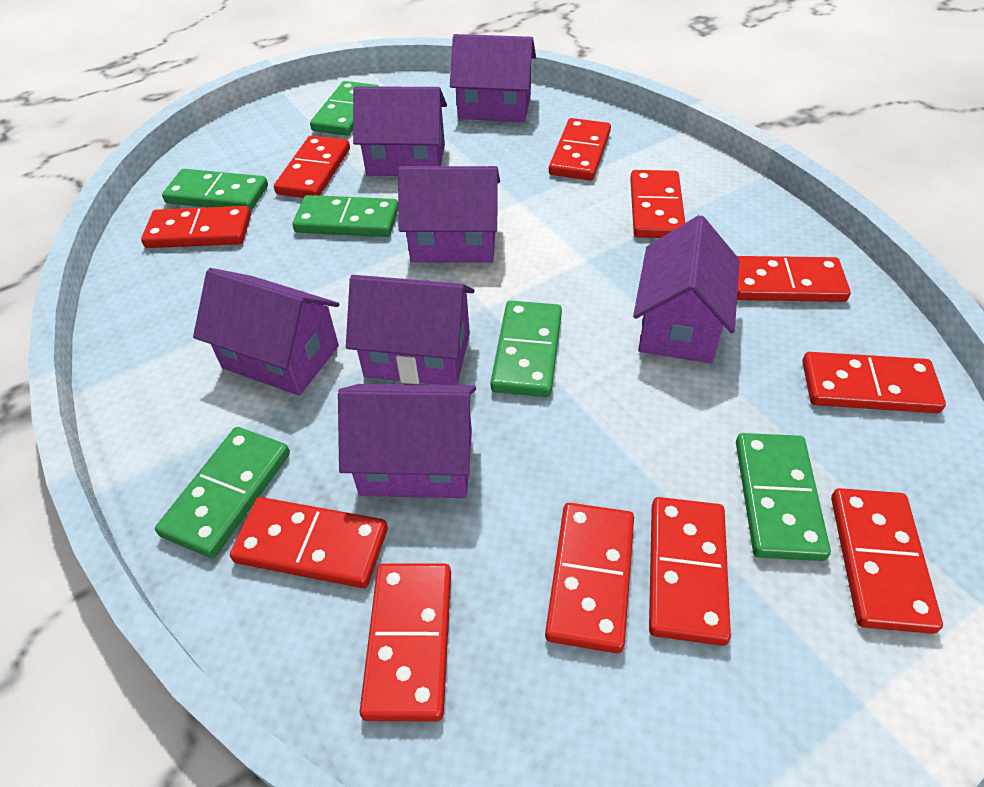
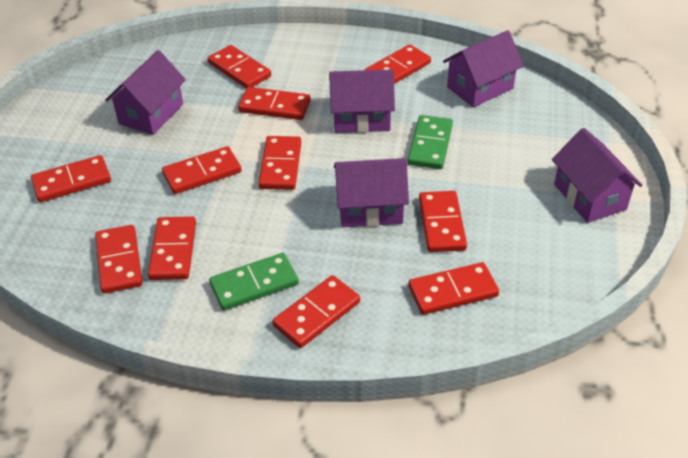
green domino: [155,427,290,558] [162,169,268,211] [292,195,398,237] [310,81,379,136] [490,301,562,397] [736,433,831,561] = 6 -> [209,253,299,310] [408,115,453,169] = 2
purple house: [193,268,339,396] [338,384,476,498] [346,275,474,385] [353,86,447,176] [398,166,500,263] [450,34,536,122] [633,215,740,363] = 7 -> [105,50,186,135] [329,69,395,133] [334,158,409,227] [443,30,524,107] [552,128,642,223] = 5

